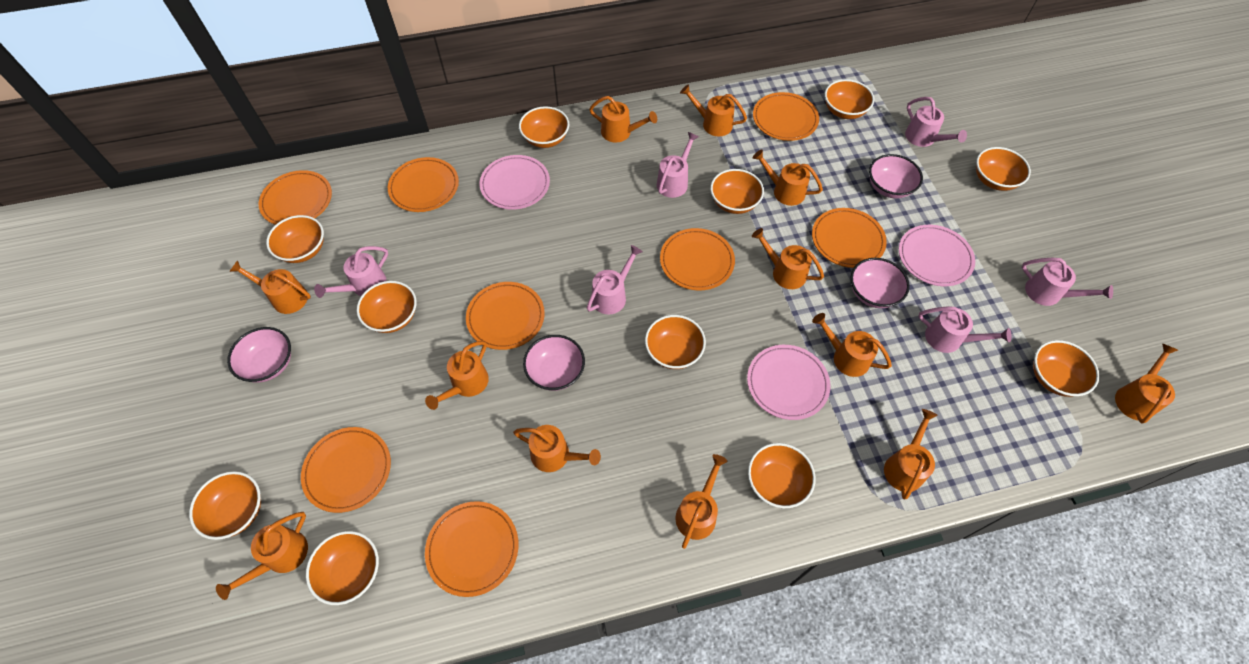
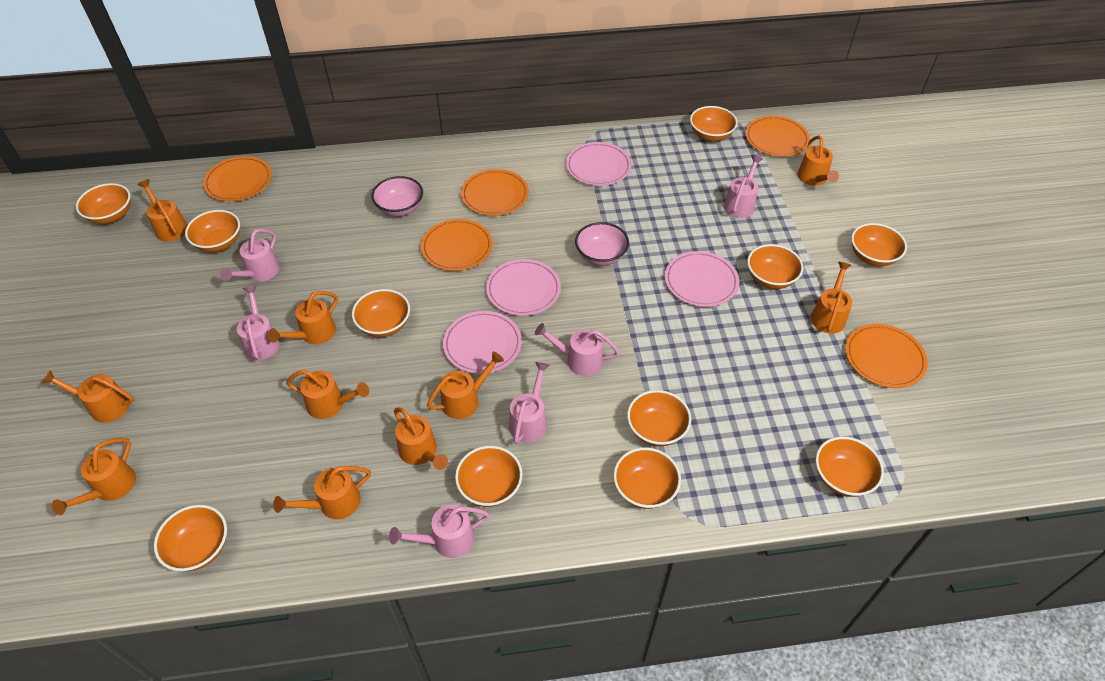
orange plate: [259,170,332,225] [301,427,391,513] [388,157,459,212] [425,501,518,597] [466,282,545,350] [660,228,735,291] [753,92,819,141] [812,208,887,268] = 8 -> [203,156,272,202] [421,219,493,271] [461,169,529,216] [745,116,810,157] [845,324,928,388] = 5
orange watering can: [216,512,308,600] [229,260,311,314] [425,341,489,410] [513,425,601,472] [589,96,657,143] [675,454,728,549] [680,84,747,136] [752,150,823,206] [752,228,824,289] [812,313,892,377] [884,409,938,500] [1115,343,1178,424] = 12 -> [42,370,134,423] [52,438,136,515] [137,179,187,242] [268,291,338,344] [273,466,371,519] [286,370,369,419] [394,407,448,470] [427,352,504,419] [797,136,839,186] [811,262,852,334] = 10
pink bowl: [227,327,291,382] [523,335,585,391] [851,258,910,308] [869,154,923,198] = 4 -> [371,176,423,216] [575,222,629,266] = 2
pink plate: [480,155,550,210] [747,345,831,420] [899,225,975,286] = 3 -> [443,311,522,374] [486,259,561,316] [566,142,632,186] [665,251,739,307] = 4

